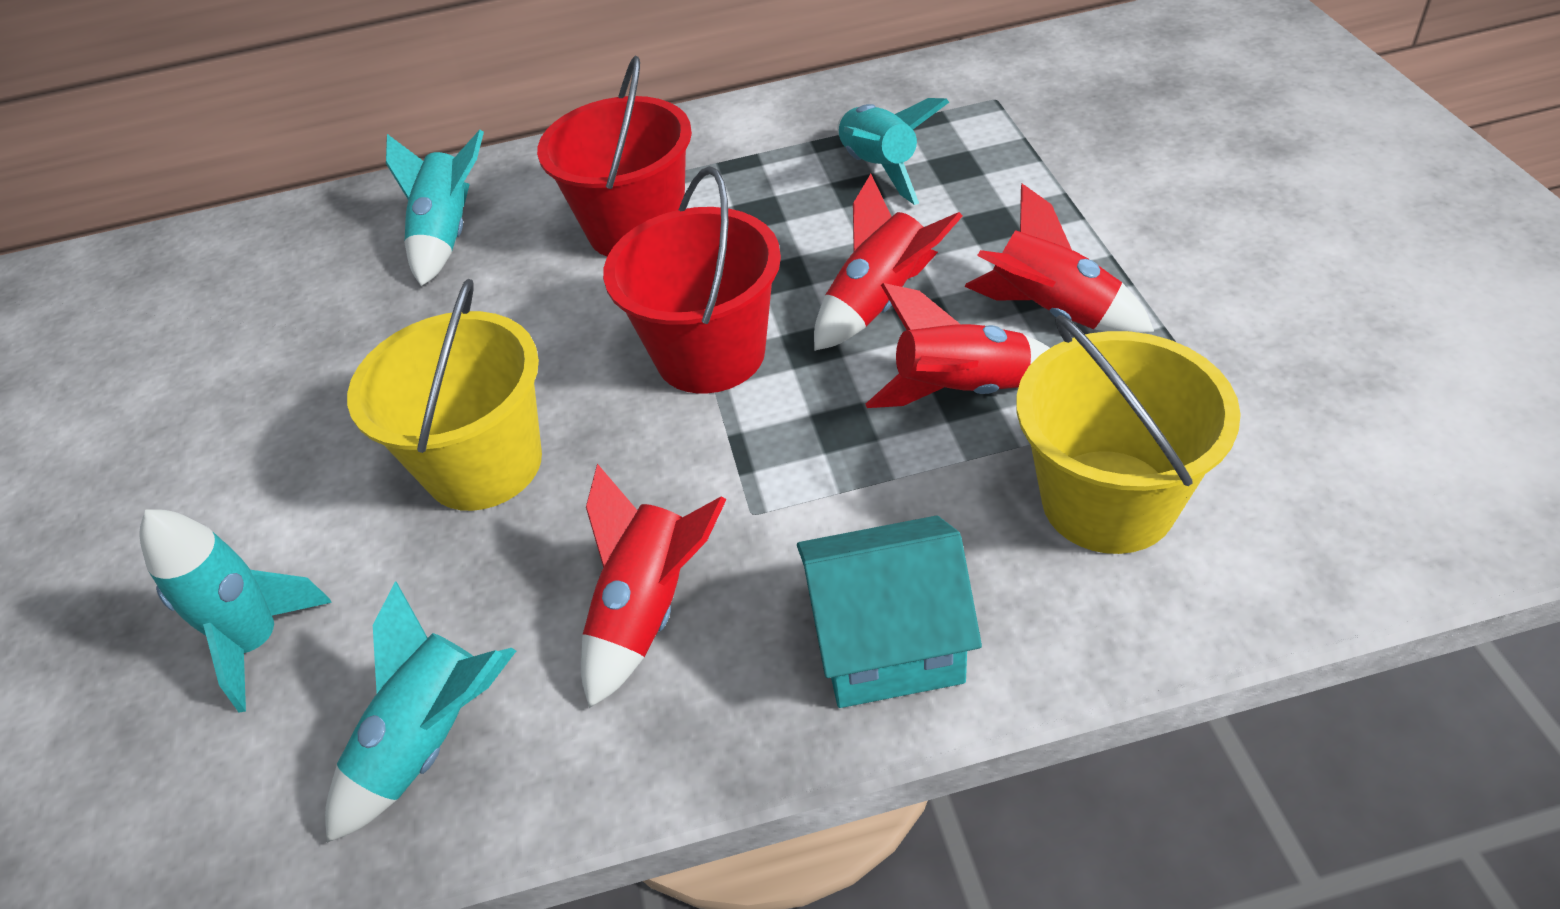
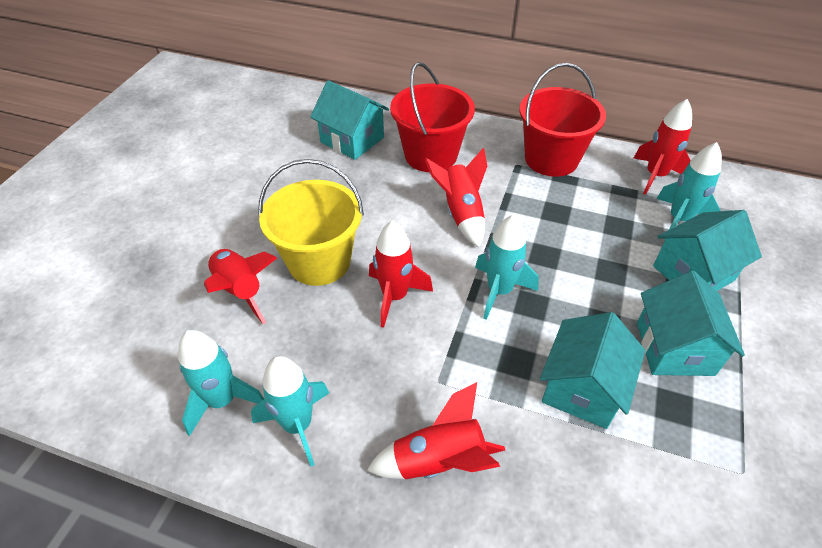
red rocket: [581,464,727,708] [814,174,963,351] [866,283,1050,408] [964,183,1154,333] = 4 -> [204,249,277,324] [367,382,505,479] [369,220,433,328] [424,148,487,247] [634,99,692,195] = 5
turquoise house: [797,516,982,708] = 1 -> [310,80,389,160] [540,312,645,429] [637,271,745,376] [653,210,762,291] = 4
yellow bucket: [347,279,542,511] [1016,315,1241,554] = 2 -> [258,159,364,286] = 1

